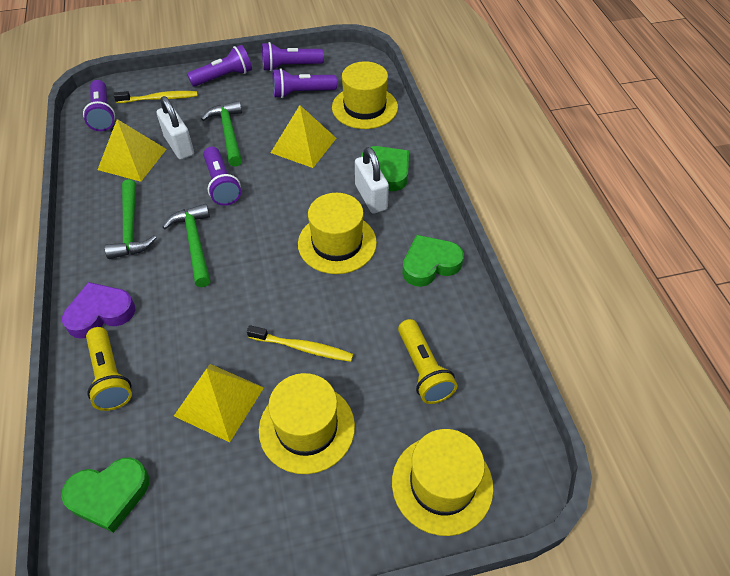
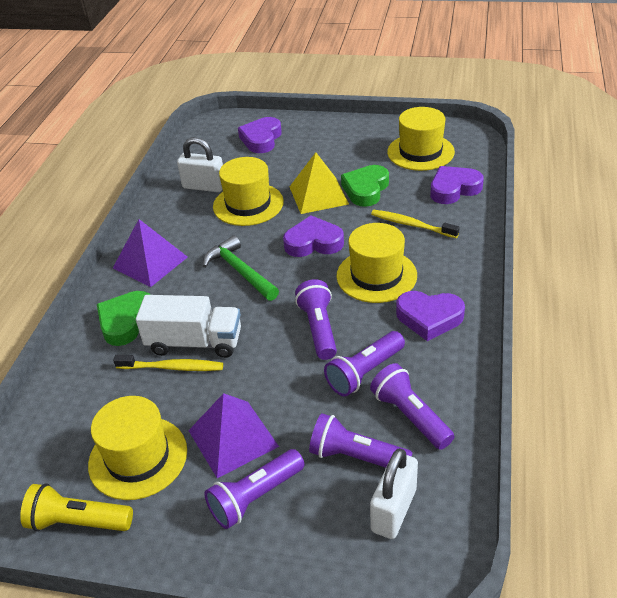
green hammer: [105,179,157,259] [163,204,211,287] [201,101,242,167] = 3 -> [203,236,279,301] = 1
green heart: [61,457,150,533] [361,146,409,191] [402,235,464,287] = 3 -> [97,291,150,346] [341,165,389,207] = 2
purple heart: [62,282,135,339] = 1 -> [238,117,282,153] [283,215,344,257] [396,291,465,341] [430,166,484,204] = 4
purple pyramid: none = 0 -> [113,219,188,287] [188,393,279,478] = 2
white truck: none = 0 -> [136,295,241,358] = 1
yellow flashlight: [86,327,132,411] [398,319,457,404] = 2 -> [20,484,133,531] = 1
yellow pyramid: [97,119,166,182] [174,364,264,442] [271,105,336,168] = 3 -> [290,152,349,214] = 1

